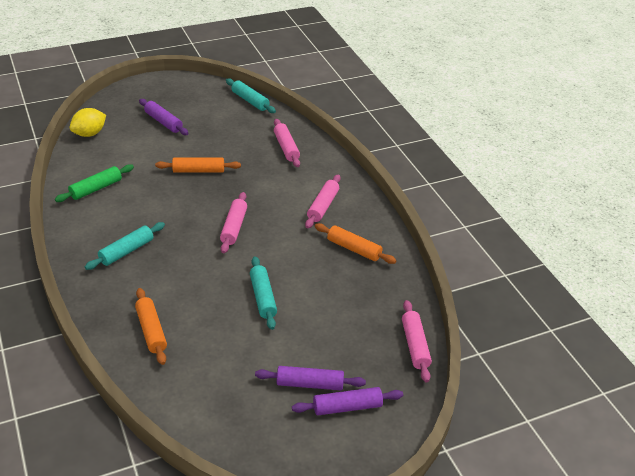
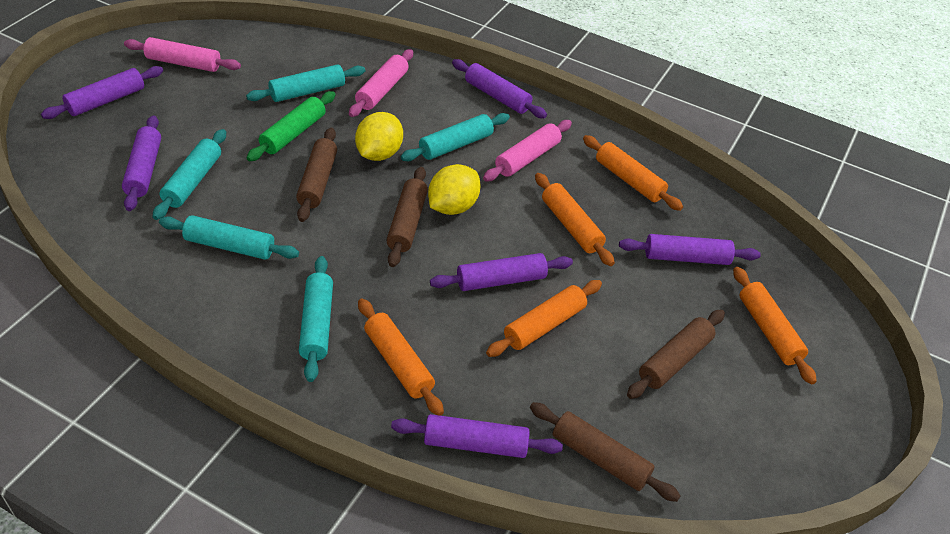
brown rolling pin: none = 0 -> [296,128,337,222] [386,167,428,267] [530,402,681,502] [627,310,725,399] = 4
orange rolling pin: [135,288,167,365] [155,158,241,173] [315,223,396,264] = 3 -> [358,299,444,416] [486,280,602,357] [535,173,615,266] [583,135,683,211] [733,267,817,384] = 5
pink rolling pin: [220,192,247,253] [274,119,300,167] [305,174,341,229] [402,300,432,382] = 4 -> [124,37,241,72] [349,49,413,117] [483,120,572,181] = 3
purple rolling pin: [139,99,189,135] [255,366,366,390] [292,387,403,415] = 3 -> [41,66,163,119] [122,116,161,211] [391,414,563,458] [430,253,573,291] [452,59,547,118] [619,234,761,265] = 6
turquoise rolling pin: [85,222,165,270] [226,78,276,113] [250,256,277,330] = 3 -> [153,129,226,220] [159,215,299,260] [246,64,365,102] [299,256,333,382] [401,113,510,161] = 5
yellow lemon: [70,108,106,137] = 1 -> [355,112,403,161] [428,164,481,215] = 2

